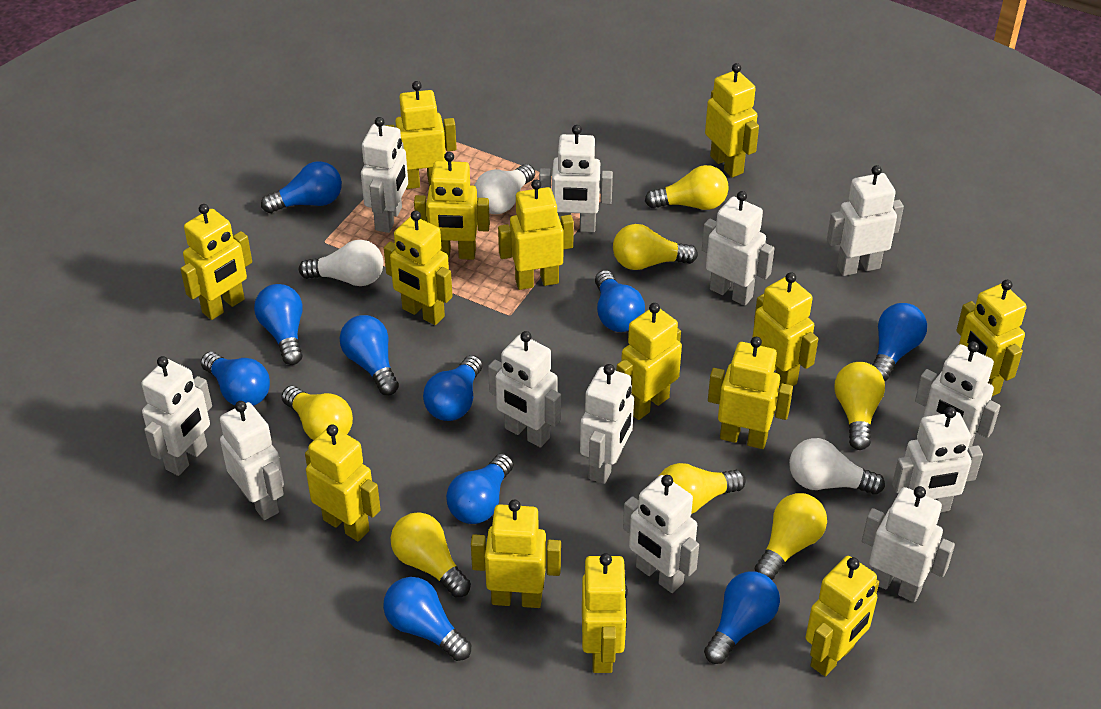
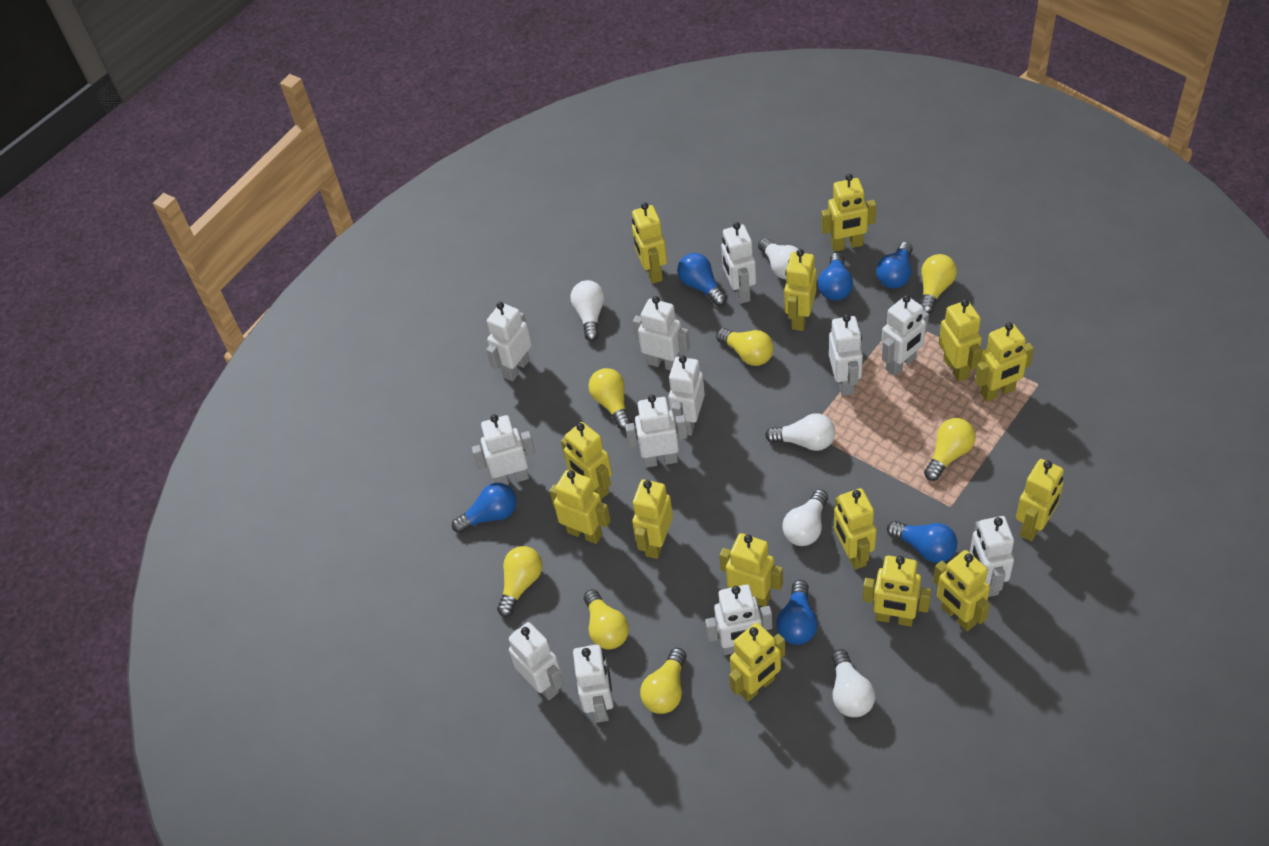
blue light bulb: [201,352,270,406] [254,284,303,365] [261,161,342,213] [340,315,399,395] [383,577,471,661] [423,355,482,421] [446,453,513,524] [595,270,645,332] [704,571,780,664] [872,303,927,381] = 10 -> [452,483,517,533] [677,253,727,306] [776,580,818,645] [818,252,853,301] [876,242,913,288] [887,521,957,563] = 6
white light bulb: [299,240,384,286] [474,164,535,214] [789,438,885,495] = 3 -> [570,280,605,341] [758,238,798,279] [765,413,835,451] [782,489,828,546] [832,649,875,717] = 5

